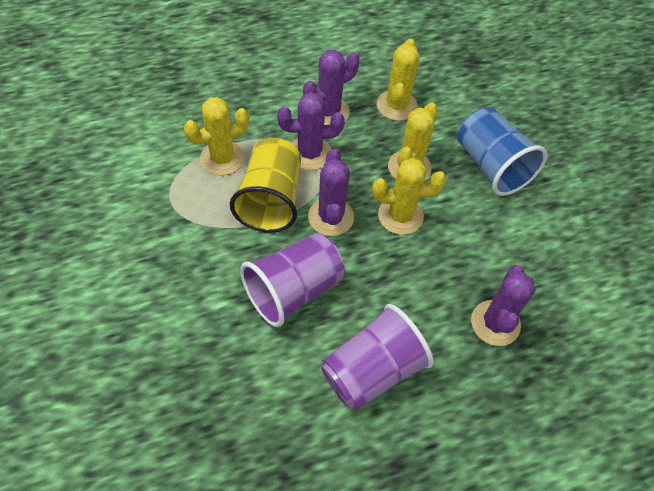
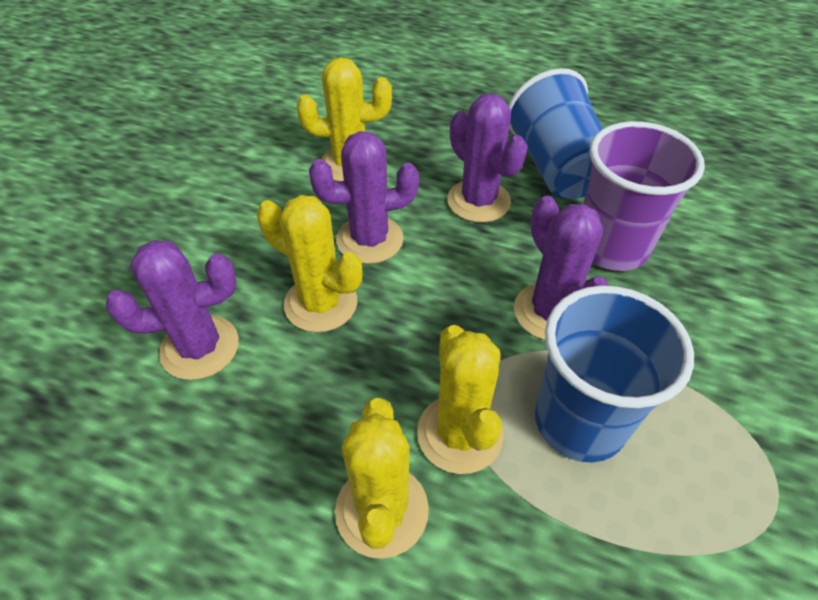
blue cup: [458,107,547,196] = 1 -> [508,68,603,199] [535,286,694,462] = 2
purple cup: [240,233,344,327] [321,304,434,410] = 2 -> [584,121,705,271] = 1
yellow cup: [230,138,301,233] = 1 -> none = 0

